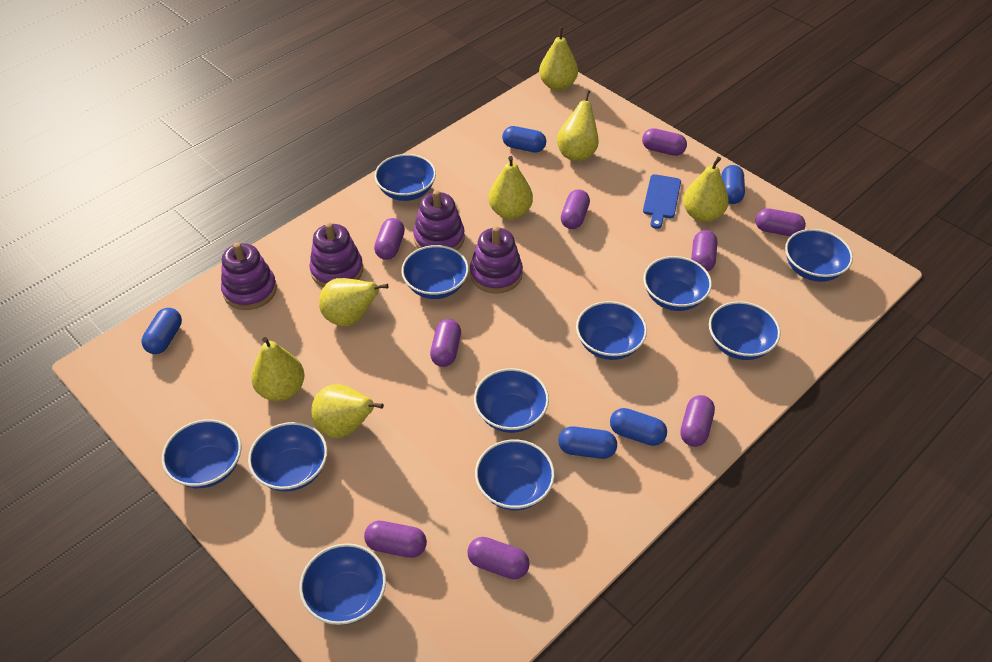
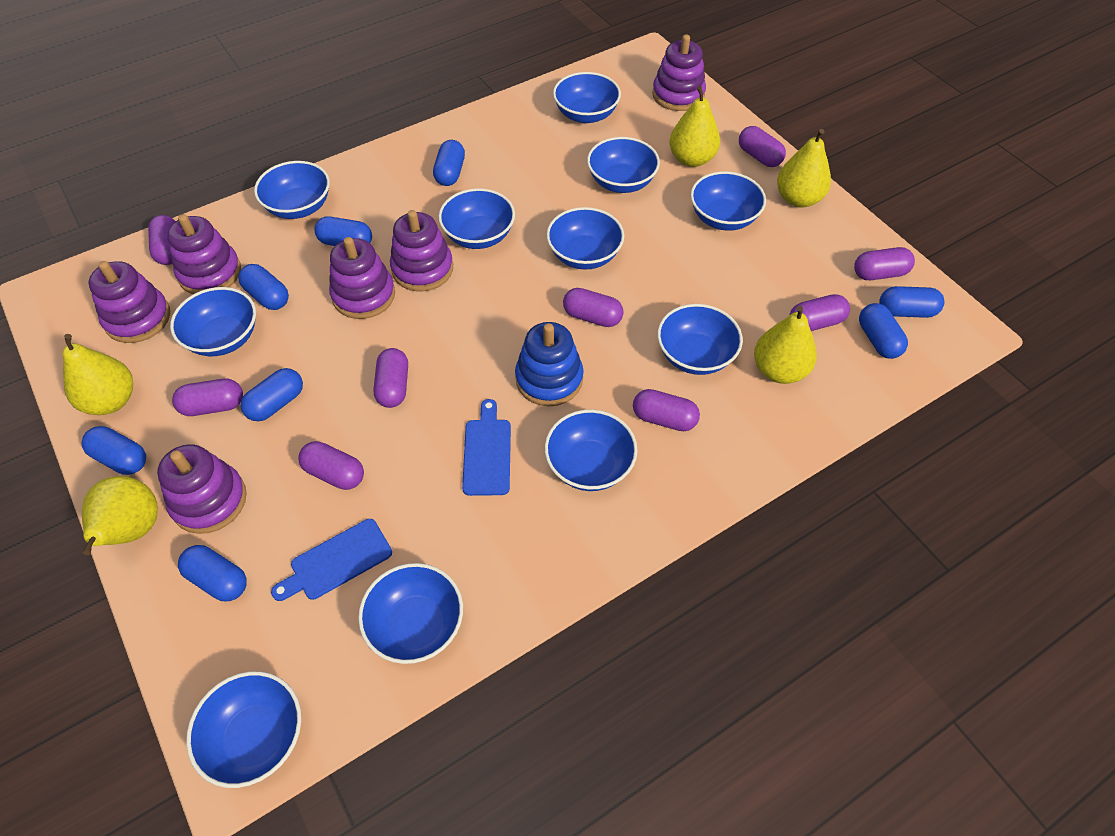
blue capsule: [142,308,182,354] [502,126,546,153] [558,426,617,459] [610,408,667,446] [721,165,745,204] = 5 -> [82,426,146,475] [178,545,247,601] [238,264,289,310] [241,368,303,421] [314,216,372,246] [433,140,465,186] [859,303,908,359] [879,286,945,318] = 8
blue cutting board: [643,174,681,229] = 1 -> [271,519,392,601] [462,399,511,496] = 2
blue stacking toy: none = 0 -> [515,322,584,406] = 1
purple stacking toy: [221,242,277,310] [309,222,363,287] [413,190,465,250] [470,226,523,294] = 4 -> [88,261,170,343] [157,444,247,534] [167,214,241,294] [329,237,395,319] [390,210,453,292] [652,34,706,111] = 6
yellow pear: [251,337,305,401] [311,384,384,438] [319,278,388,326] [489,156,533,219] [539,27,578,91] [557,90,599,161] [683,157,729,222] = 7 -> [62,334,133,415] [82,476,158,555] [669,86,720,167] [754,306,817,384] [777,129,831,207] = 5

